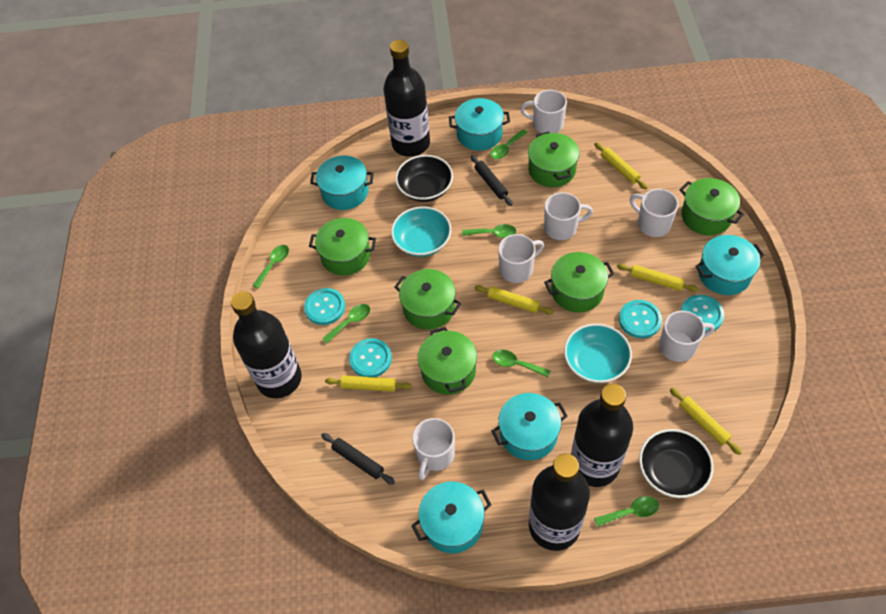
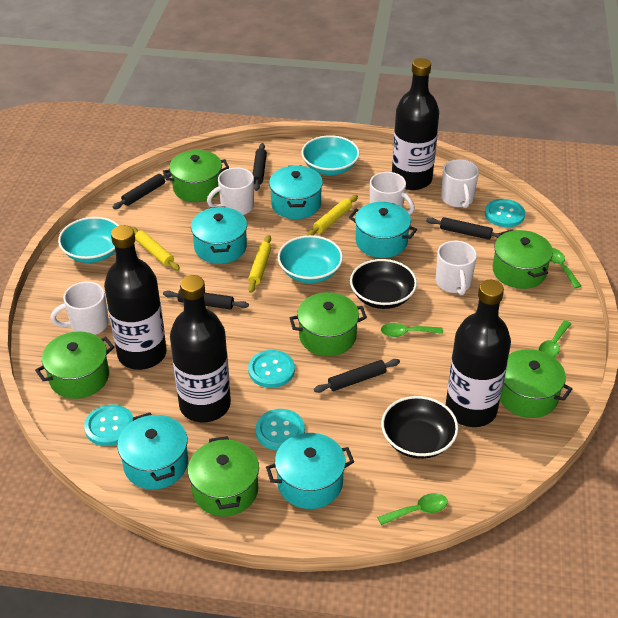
black rolling pin: [321,433,395,485] [471,155,513,206] = 2 -> [113,172,171,209] [163,290,249,309] [253,143,267,191] [314,359,400,393] [426,217,499,240] = 5
green spoon: [252,245,289,289] [322,304,370,343] [462,224,516,238] [490,129,528,159] [492,350,550,378] [594,496,659,527] = 6 -> [377,493,448,525] [381,323,443,337] [538,320,571,357] [550,248,581,288] = 4
turquoise bowl: [391,206,451,257] [564,323,632,383] = 2 -> [58,217,119,263] [278,235,343,283] [301,135,360,175] = 3
white mug: [412,418,455,480] [498,234,544,283] [520,90,567,133] [544,192,593,240] [630,189,679,237] [659,311,715,362] = 6 -> [51,281,109,335] [207,167,254,215] [370,172,415,215] [436,241,477,295] [441,159,479,208] = 5
yellow rolling pin: [325,375,412,392] [475,285,554,314] [594,142,648,189] [617,264,699,292] [670,388,742,455] = 5 -> [132,227,180,271] [248,235,272,293] [307,195,358,235] = 3

